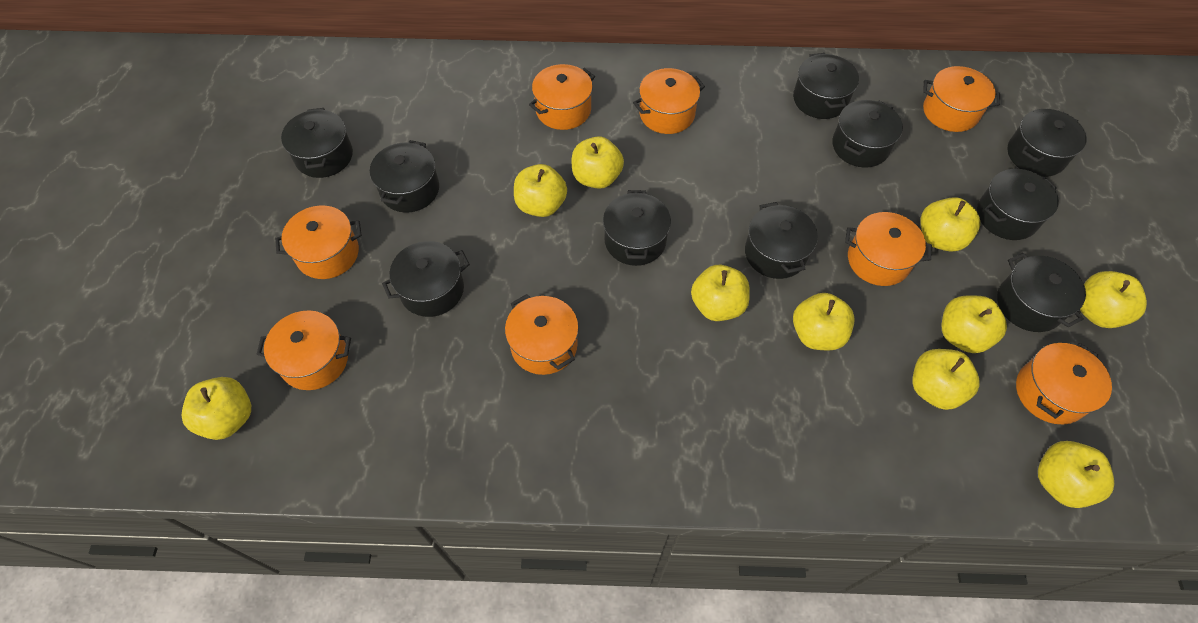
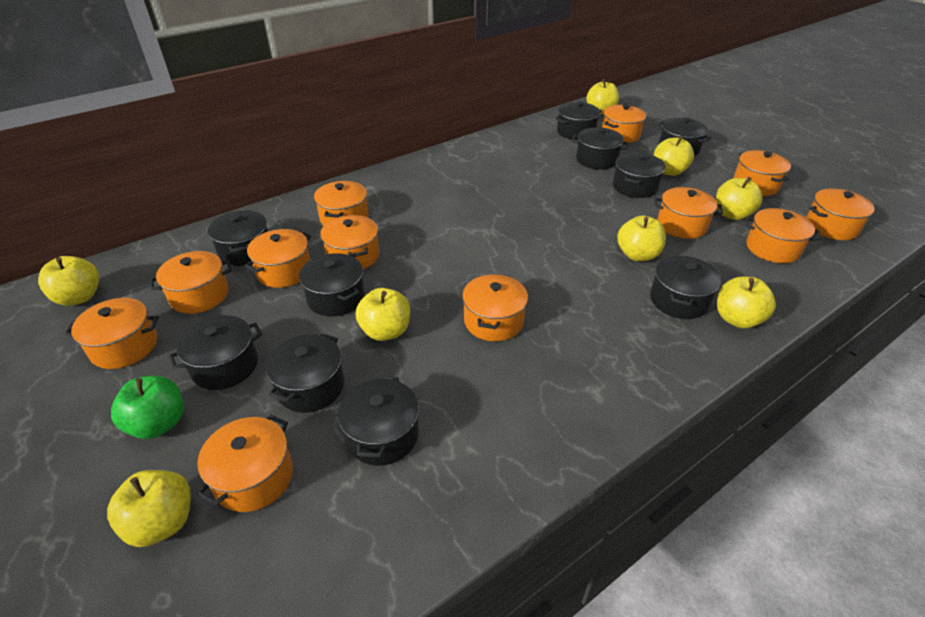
green apple: none = 0 -> [111,375,184,439] = 1
orange pot: [256,310,351,390] [275,206,362,279] [505,294,579,375] [529,64,595,130] [633,68,705,134] [845,212,932,286] [923,66,1000,132] [1016,343,1112,424] = 8 -> [65,298,159,369] [150,251,232,314] [197,414,293,512] [244,229,311,288] [314,181,369,226] [320,215,379,269] [462,274,528,341] [602,104,646,143] [654,187,723,239] [733,150,791,196] [745,208,821,263] [806,188,875,240] = 12
yellow apple: [182,377,251,440] [514,164,567,217] [572,136,624,189] [691,265,750,321] [793,293,855,350] [912,349,980,410] [920,197,980,252] [942,295,1007,353] [1038,441,1114,508] [1080,271,1147,328] = 10 -> [38,256,99,306] [107,470,191,547] [356,288,410,341] [586,79,619,114] [617,215,666,261] [654,136,694,176] [716,177,763,220] [717,276,776,328] = 8

